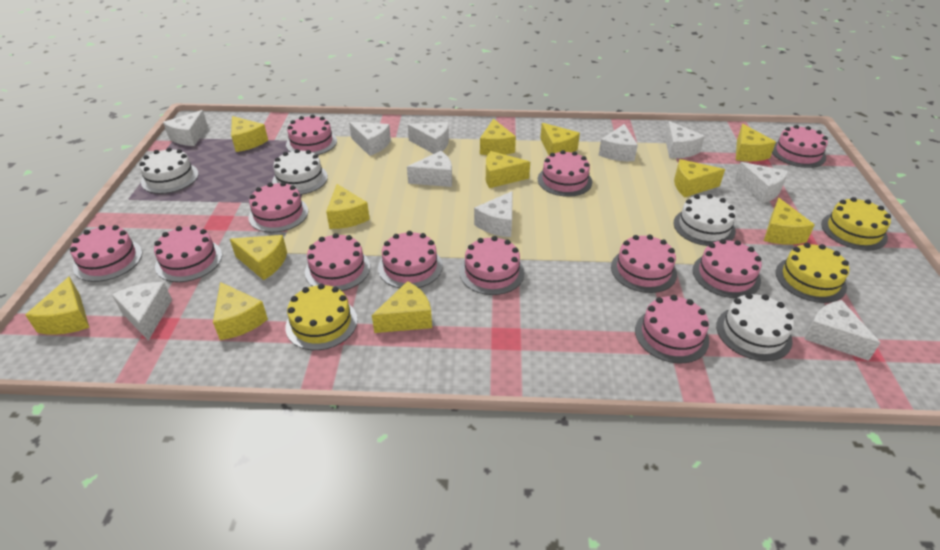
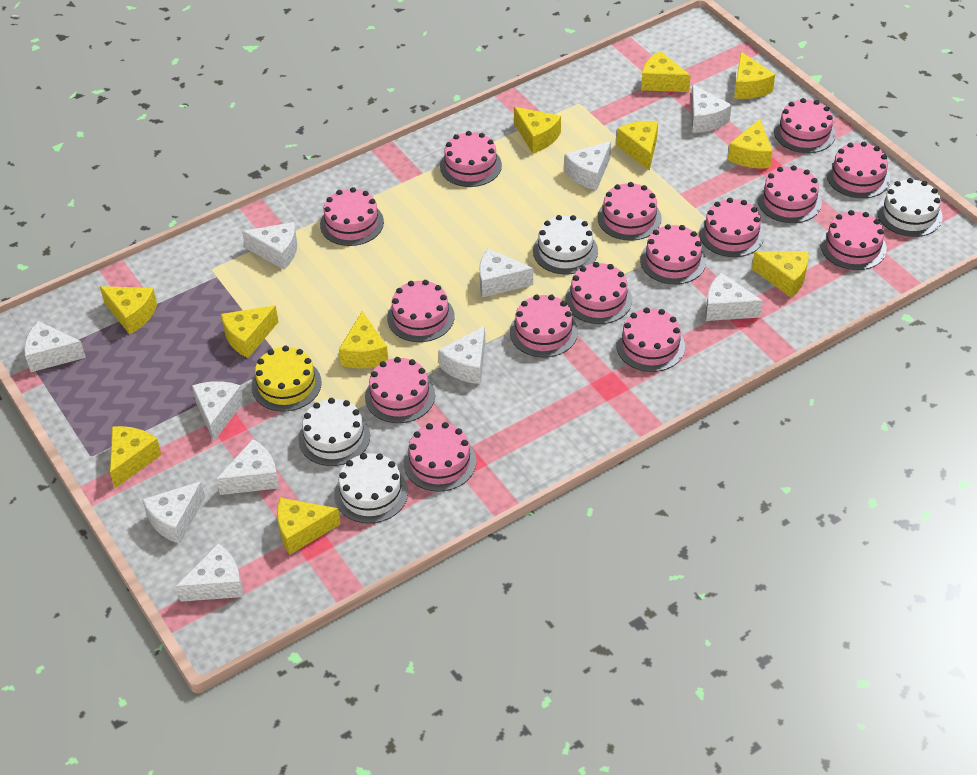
pink cake: [70,225,142,282] [154,225,222,282] [248,182,308,233] [286,115,337,155] [305,233,370,291] [378,231,443,288] [460,236,525,295] [538,150,592,197] [611,235,677,293] [635,295,709,363] [693,239,762,298] [772,125,828,168] = 12 -> [320,187,384,246] [365,357,435,423] [387,280,455,342] [404,422,476,492] [440,131,502,187] [510,295,578,357] [565,262,632,324] [597,182,662,241] [616,308,685,372] [640,224,706,284] [699,198,764,257] [757,165,822,223] [774,98,836,153] [820,210,887,270] [827,142,890,198] = 15
white cheese: [112,282,172,341] [163,110,208,146] [349,122,391,156] [407,151,452,187] [408,122,449,154] [474,191,513,237] [599,124,638,161] [665,121,705,158] [735,162,788,203] [804,300,880,361] = 10 -> [24,321,86,372] [142,481,205,544] [176,544,243,602] [192,381,244,442] [216,439,279,495] [242,222,297,270] [438,326,485,384] [479,249,533,298] [564,141,611,190] [691,84,732,133] [705,273,763,321] = 11
yellow cake: [285,284,357,350] [776,243,849,303] [821,197,891,251] = 3 -> [252,346,322,412] = 1
yellow cheese: [25,277,89,335] [213,282,268,340] [230,235,287,280] [231,116,268,152] [326,184,370,229] [372,281,432,333] [480,119,516,155] [486,151,530,188] [540,123,580,155] [674,159,725,197] [736,124,776,161] [764,198,815,245] = 12 -> [100,286,157,334] [110,426,162,488] [221,305,278,358] [277,498,341,555] [339,311,388,368] [514,107,561,153] [617,121,658,171] [641,51,691,92] [728,119,773,169] [734,52,775,99] [752,251,809,298] = 11

